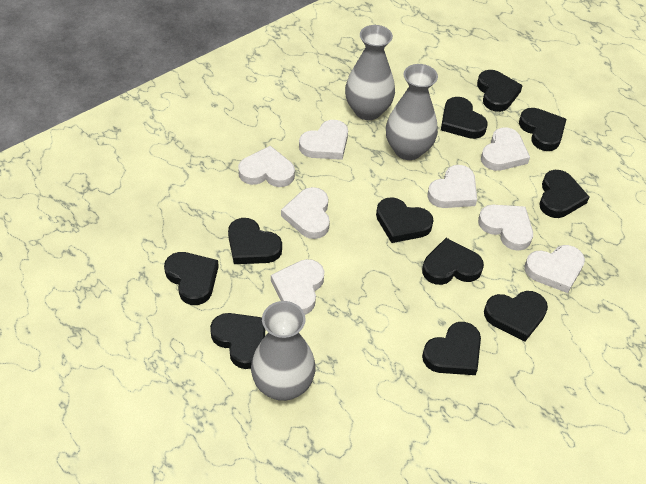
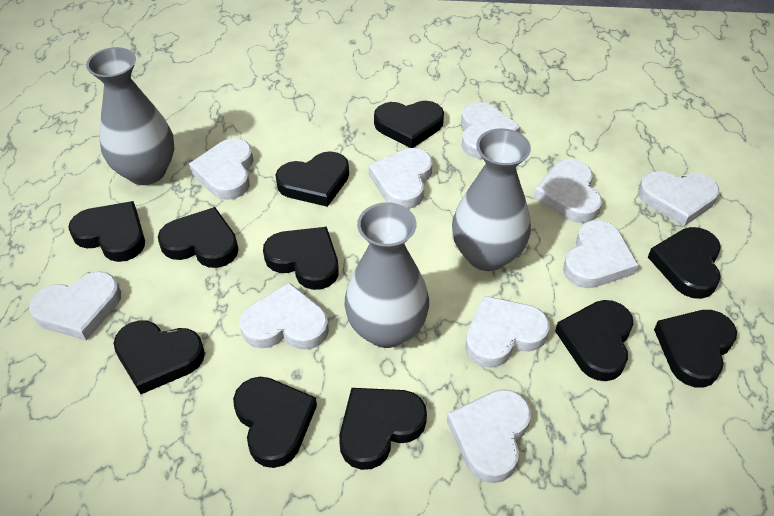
white heart: [238,146,295,187] [271,259,324,315] [281,187,330,239] [299,120,348,160] [427,165,477,208] [478,205,533,251] [481,128,530,171] [524,245,585,293] = 8 -> [29,272,121,341] [189,138,253,200] [240,282,329,350] [369,148,432,209] [447,389,531,483] [461,102,521,159] [465,296,550,368] [533,159,602,223] [563,220,638,288] [638,171,719,226] = 10

